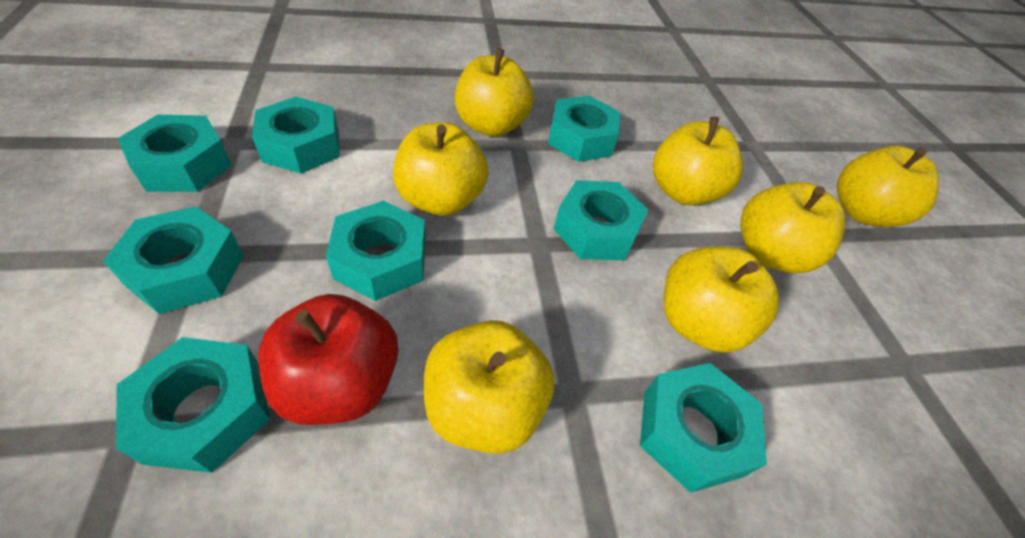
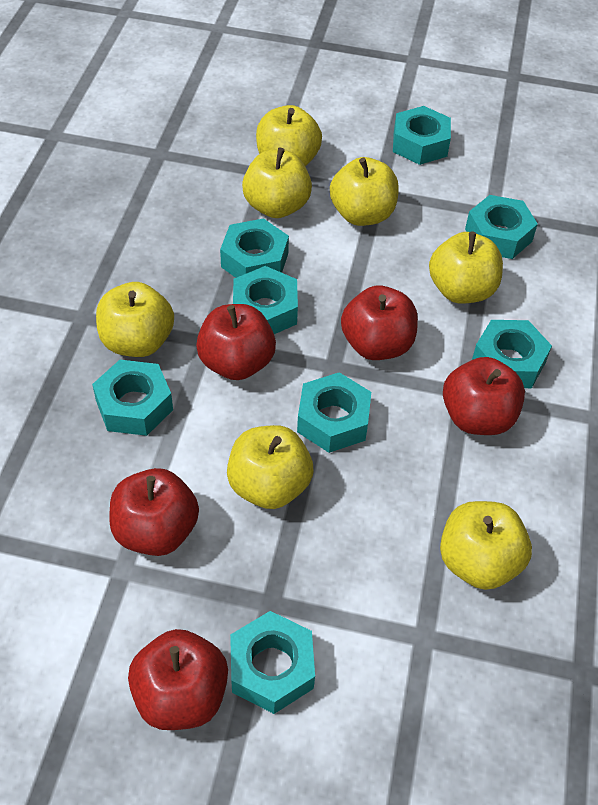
red apple: [258,294,399,425] = 1 -> [109,468,199,556] [128,629,228,730] [196,304,276,380] [341,285,418,360] [443,357,525,435] = 5

